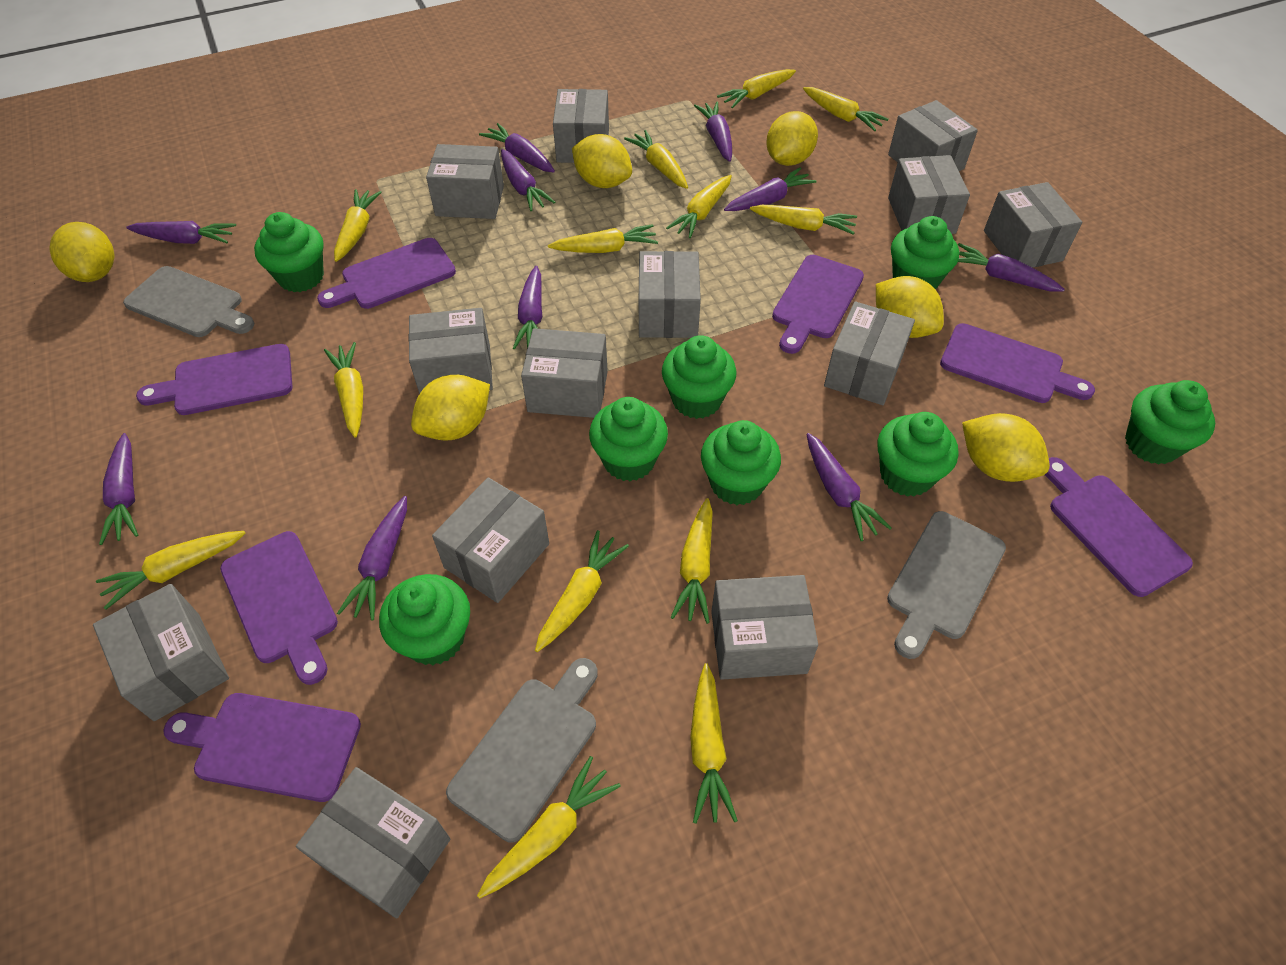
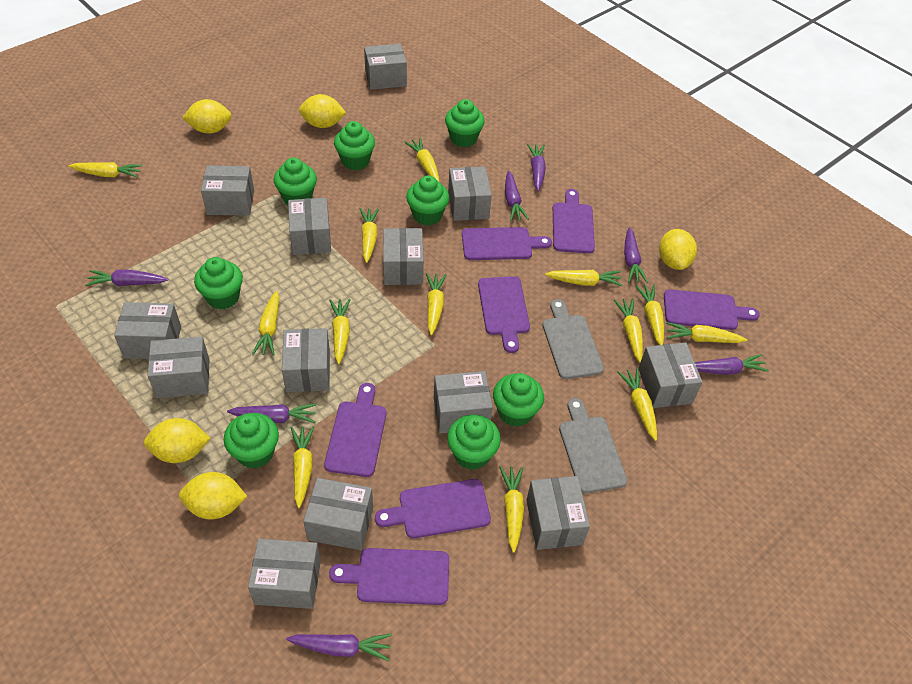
grey cutting board: [123,266,254,337] [446,658,598,842] [887,511,1006,659] = 3 -> [542,299,604,379] [559,398,627,493] = 2
purple carrot: [99,433,138,545] [126,221,236,244] [337,496,407,621] [479,123,555,172] [501,149,555,211] [513,266,542,350] [694,101,732,162] [724,167,816,211] [806,433,892,541] [958,243,1065,291] = 10 -> [85,270,168,286] [227,404,317,423] [286,634,392,661] [505,171,529,221] [527,144,546,191] [624,227,648,283] [695,354,769,375] = 7
yellow lemon: [49,222,114,282] [411,375,490,441] [572,134,632,188] [766,111,818,166] [876,276,944,338] [962,413,1050,482] = 6 -> [144,418,211,463] [179,472,248,520] [182,99,232,134] [299,94,346,128] [659,229,697,270] = 5

